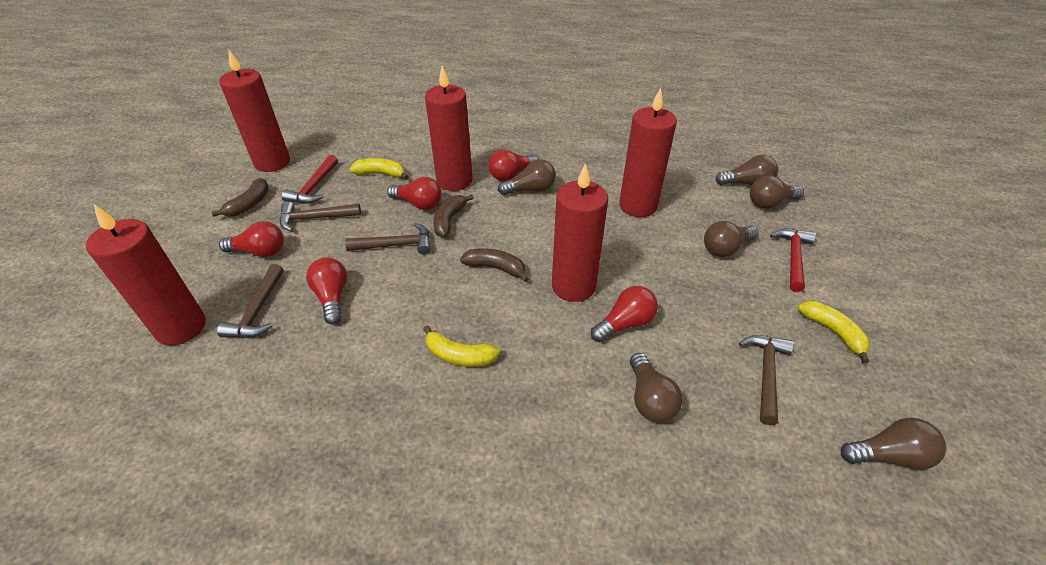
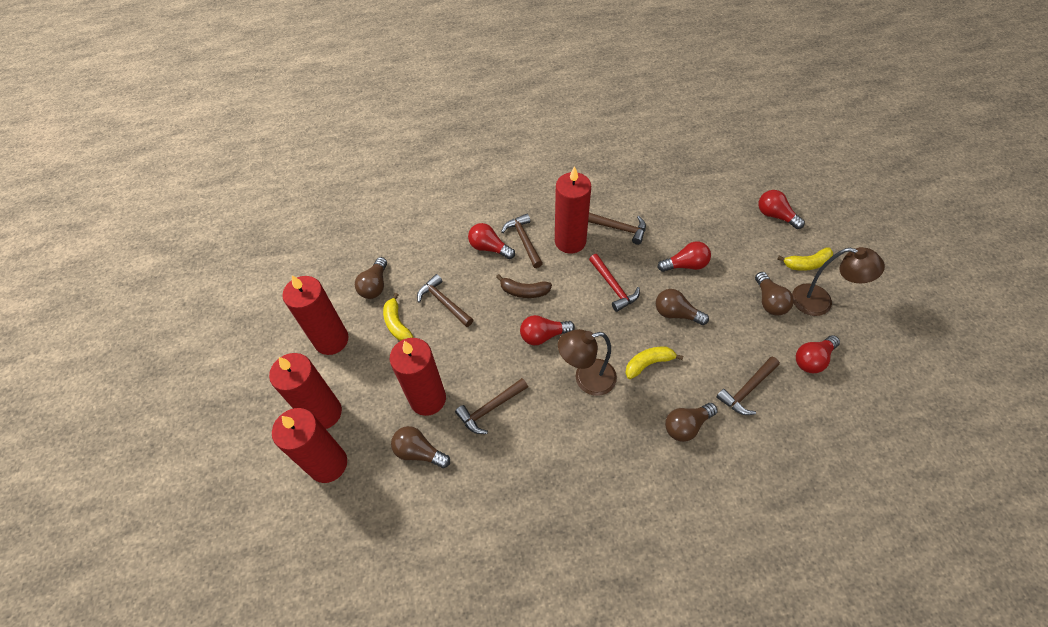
brown banana: [211,178,269,217] [433,194,474,237] [460,248,529,282] = 3 -> [496,274,552,298] = 1
brown hammer: [217,264,284,338] [280,202,361,232] [345,223,431,255] [739,335,794,425] = 4 -> [417,274,474,327] [455,378,528,434] [501,214,543,268] [588,213,646,245] [716,357,780,415] = 5
brown lamp: none = 0 -> [558,329,617,396] [792,247,885,316] = 2
brown light bulb: [498,160,556,195] [630,353,683,423] [704,221,758,257] [715,155,778,185] [750,176,804,209] [841,418,946,470] = 6 -> [355,257,387,299] [391,426,450,468] [656,289,709,325] [665,403,718,442] [755,272,794,316] = 5
red hammer: [282,155,338,204] [770,229,816,292] = 2 -> [589,254,640,312] = 1

